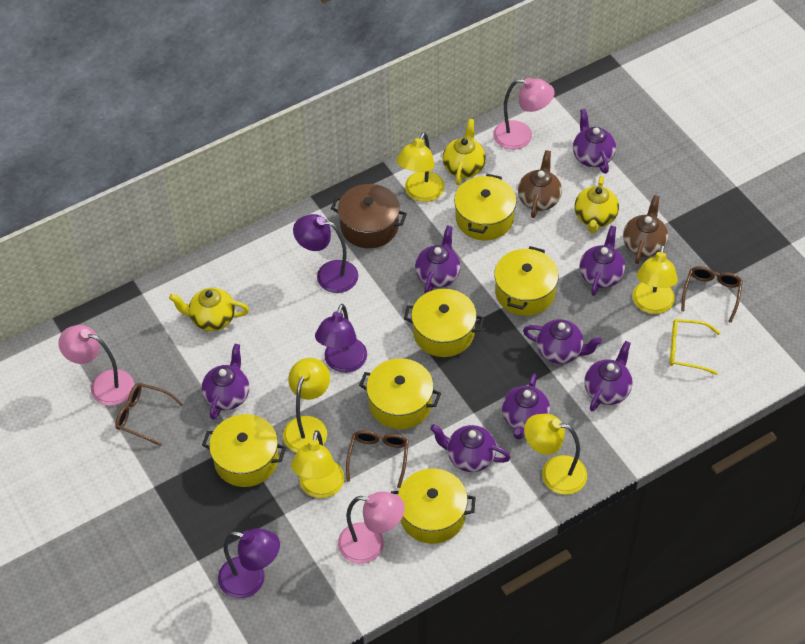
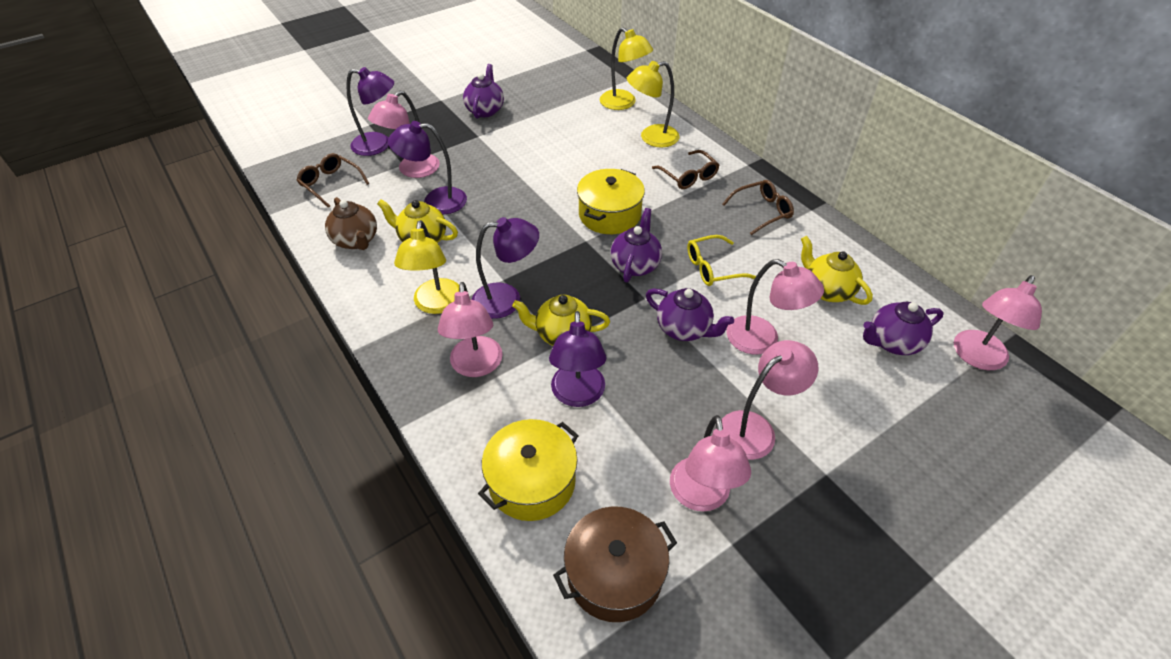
brown teapot: [518,150,562,218] [623,195,668,264] = 2 -> [325,197,377,250] = 1
pink lamp: [58,325,134,406] [338,491,405,564] [493,77,555,150] = 3 -> [368,91,440,178] [438,282,503,377] [670,415,751,512] [721,340,818,460] [726,259,824,355] [954,275,1042,370] = 6
purple lamp: [218,528,280,599] [293,214,358,293] [315,304,367,373] = 3 -> [346,67,394,156] [388,121,467,214] [472,217,539,319] [549,311,607,407] = 4
purple teapot: [202,344,249,420] [415,225,460,293] [430,424,511,472] [502,373,550,439] [523,319,602,364] [573,109,616,174] [579,226,625,296] [584,341,633,411] = 8 -> [463,64,504,119] [610,208,662,282] [646,288,734,341] [863,302,944,355] = 4
yellow lamp: [283,358,330,453] [291,430,344,498] [396,132,445,202] [524,414,587,495] [633,245,678,314] = 5 -> [394,220,459,314] [600,27,653,110] [627,61,679,147] = 3
yellow pot: [202,414,286,487] [359,358,441,429] [391,469,476,544] [404,289,484,357] [454,174,516,241] [494,246,559,316] = 6 -> [478,419,579,521] [577,169,645,234] = 2

